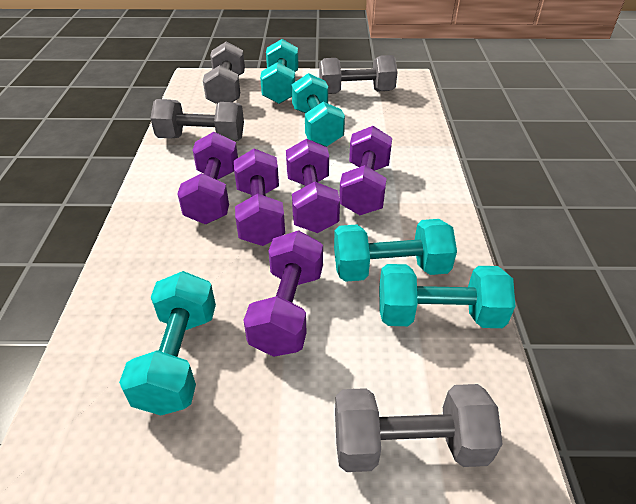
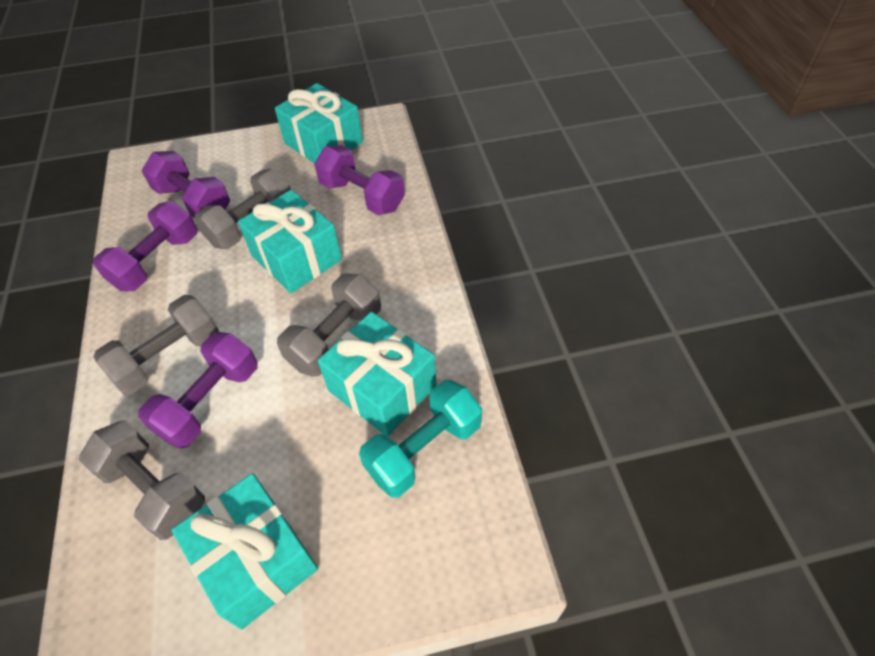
purple dumbbell: [177,132,238,224] [234,148,285,246] [243,230,323,357] [286,139,340,233] [339,126,392,215] = 5 -> [93,201,197,291] [138,332,258,449] [142,151,230,218] [314,145,405,215] = 4
turquoise dumbbell: [119,271,216,415] [260,39,298,104] [291,73,345,147] [334,219,457,282] [379,264,515,328] = 5 -> [359,380,482,498] = 1
turquoise gift: none = 0 -> [171,473,318,630] [238,190,342,293] [275,83,363,163] [318,312,436,437] = 4

